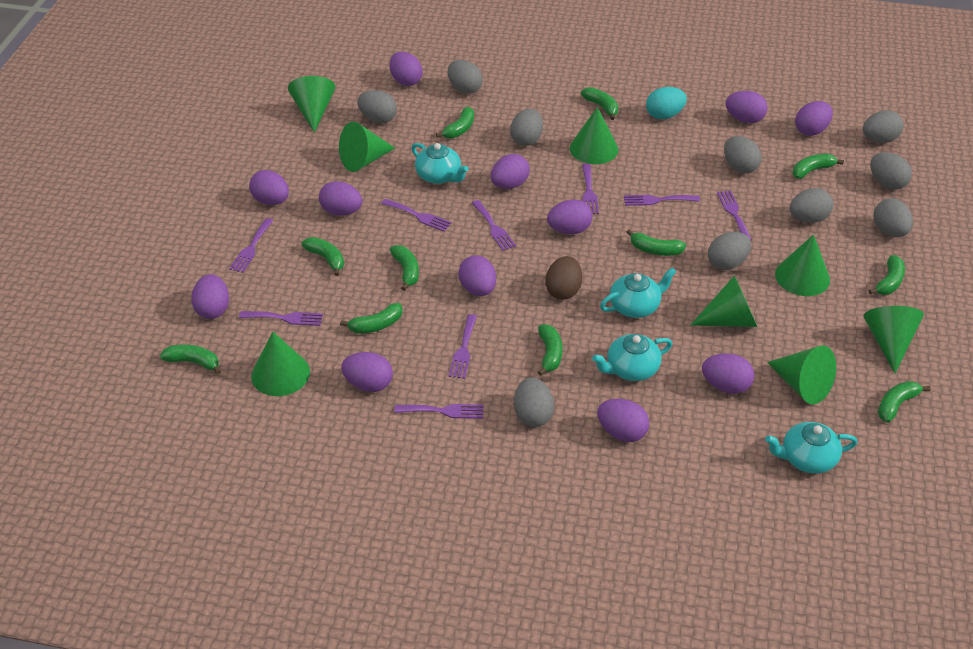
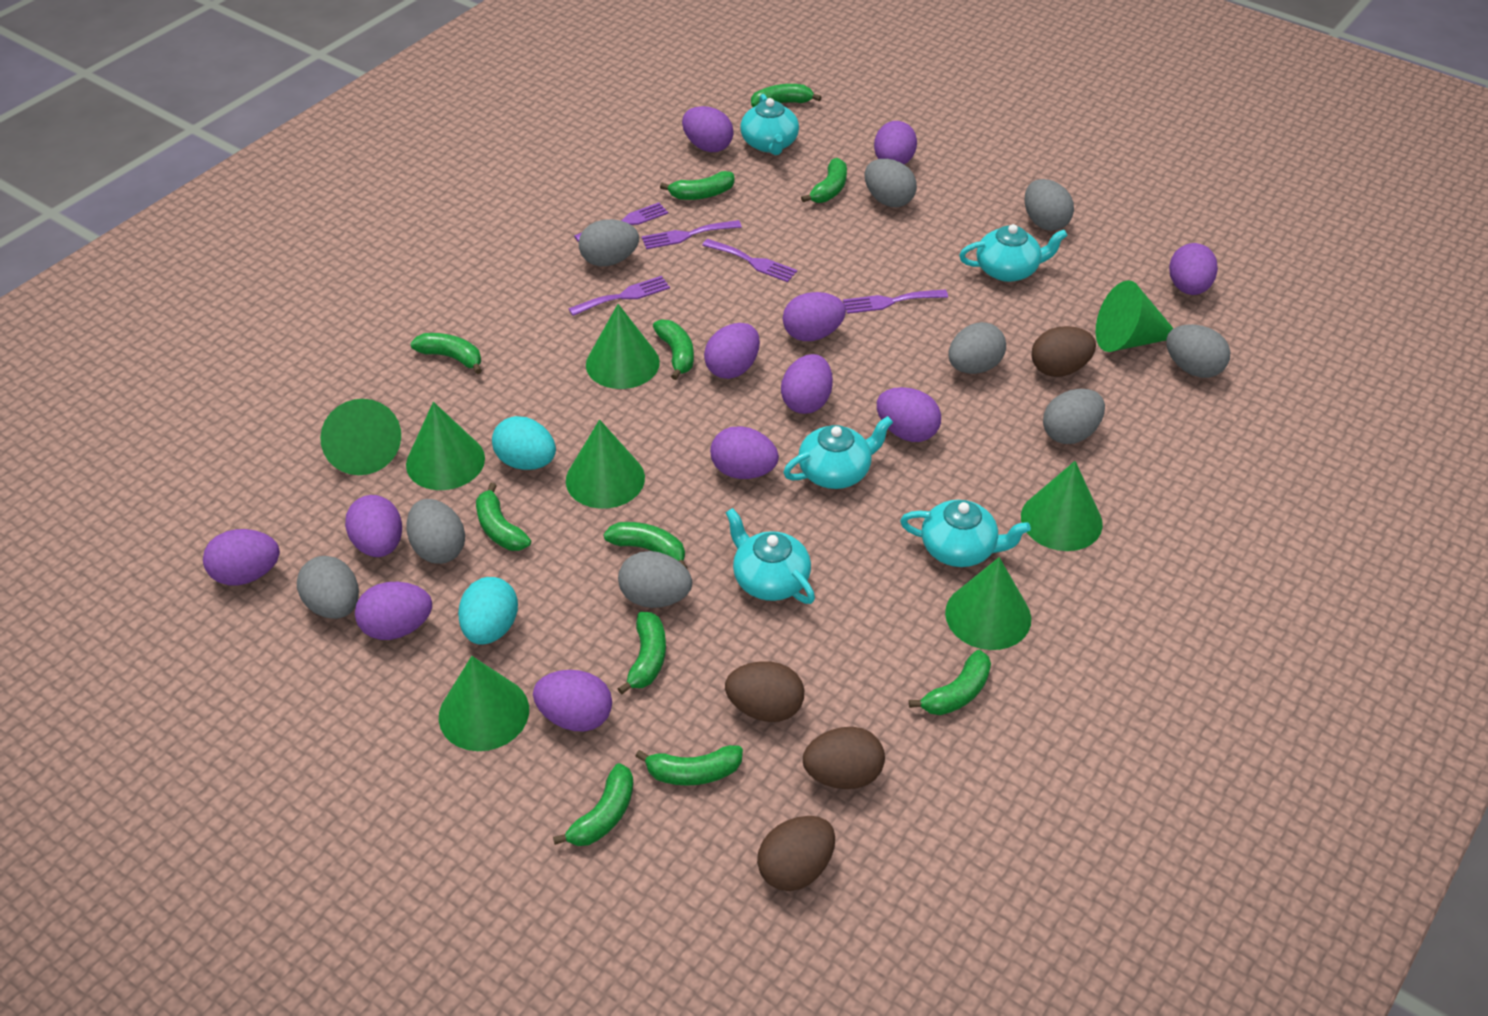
brown egg: [546,256,582,300] = 1 -> [725,661,804,722] [757,816,835,891] [803,727,885,789] [1032,326,1096,377] = 4
grey egg: [358,90,397,123] [448,60,483,94] [510,109,543,146] [514,377,554,427] [708,232,751,270] [724,136,762,174] [790,188,834,223] [863,110,904,143] [870,152,912,190] [874,198,913,237] = 10 -> [297,556,359,619] [406,499,465,564] [579,219,639,266] [618,551,692,608] [864,159,917,207] [949,322,1006,374] [1025,179,1074,231] [1043,389,1105,444] [1166,324,1230,378] = 9
purple fork: [229,218,274,273] [239,311,323,326] [381,199,452,232] [394,404,484,419] [449,314,477,379] [472,200,516,251] [582,164,599,214] [624,195,700,206] [717,190,752,241] = 9 -> [568,276,670,316] [574,202,668,242] [642,220,742,249] [702,239,797,282] [843,289,948,314] = 5
turquoise egg: [646,87,687,119] = 1 -> [458,577,518,645] [492,416,556,470] = 2
turquoise teapot: [411,143,469,184] [592,334,672,381] [600,267,677,318] [765,422,858,474] = 4 -> [726,508,815,604] [740,94,799,155] [783,416,893,489] [900,500,1031,567] [959,224,1068,282] = 5

